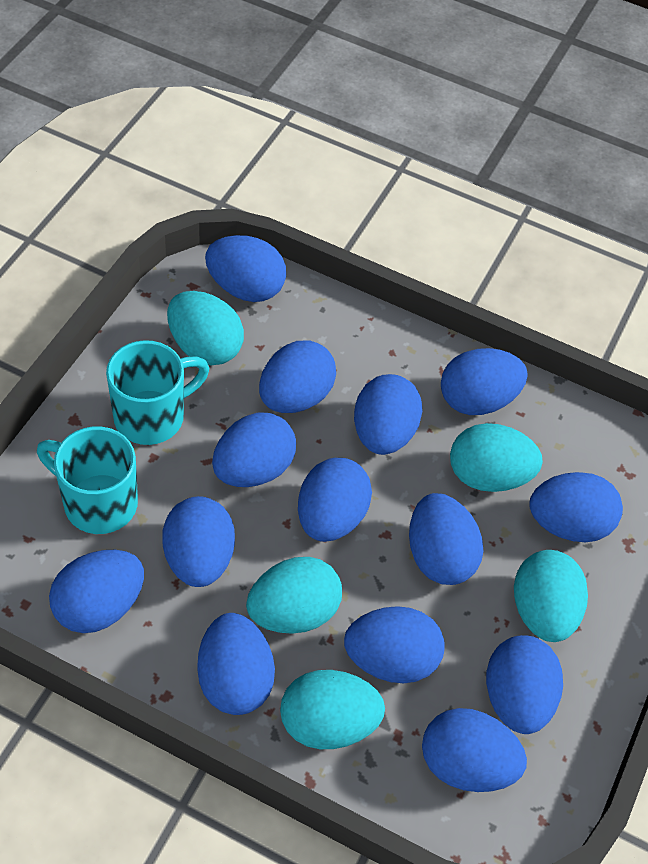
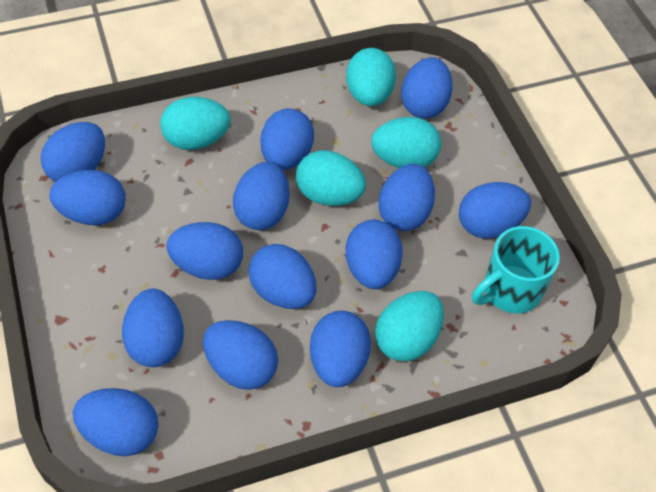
turquoise mug: [37,427,138,534] [106,340,209,445] = 2 -> [472,226,560,313] = 1

